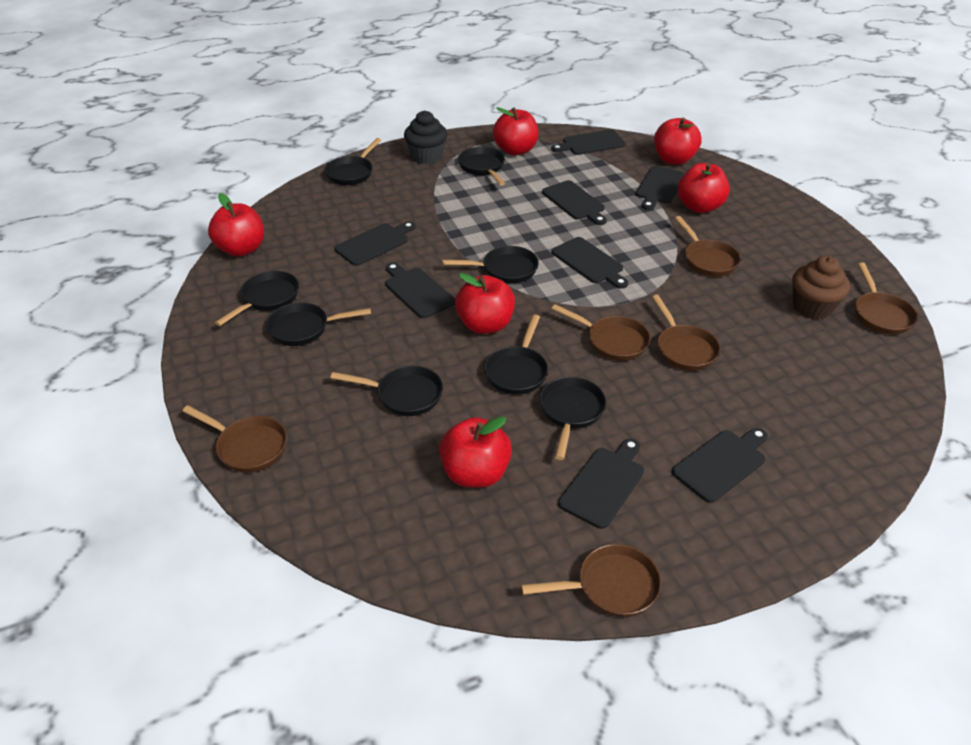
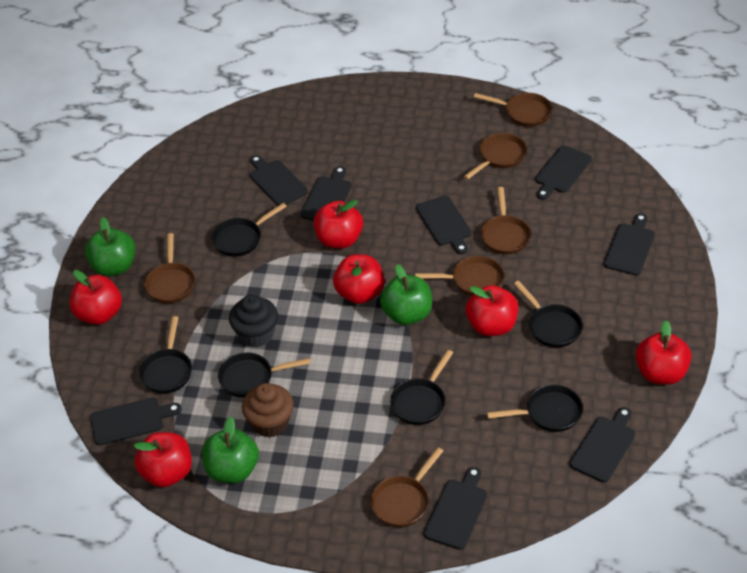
black pan: [215,271,299,326] [266,303,371,346] [324,138,381,185] [331,366,443,416] [442,246,539,283] [458,147,506,186] [484,315,548,395] [539,377,606,460] = 8 -> [139,316,192,394] [212,203,287,257] [218,352,311,398] [390,350,453,425] [487,385,583,432] [514,281,583,348] = 6
green apple: none = 0 -> [85,217,135,276] [202,417,259,483] [380,264,432,325] = 3

